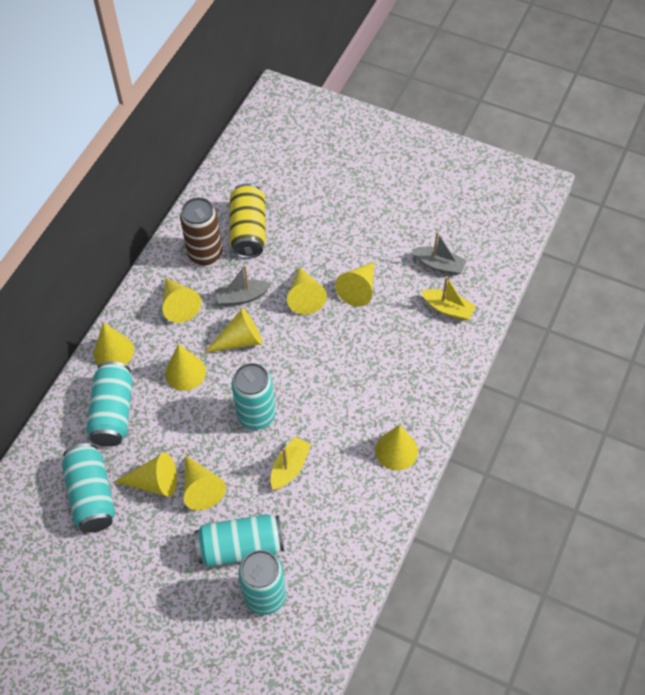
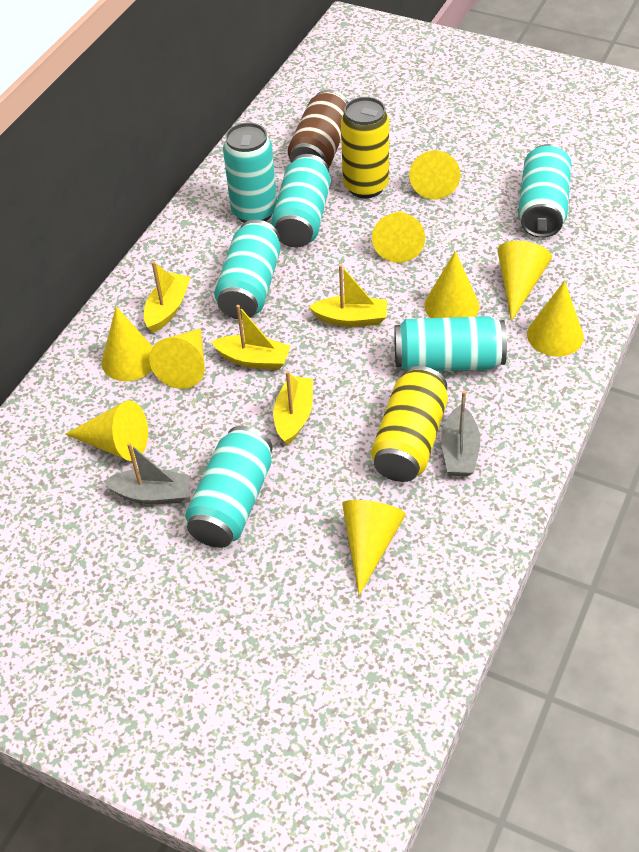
turquoise can: [62,443,115,533] [86,361,133,447] [194,514,284,567] [232,363,275,430] [238,550,286,615] = 5 -> [185,426,273,548] [214,220,281,319] [223,123,277,223] [271,154,331,248] [394,316,507,371] [518,144,572,238] = 6
yellow boat: [271,437,311,490] [421,276,476,321] = 2 -> [144,261,191,333] [211,305,291,370] [273,371,313,445] [309,264,387,327] = 4
yellow can: [230,183,266,259] = 1 -> [341,97,389,198] [371,366,448,482] = 2

